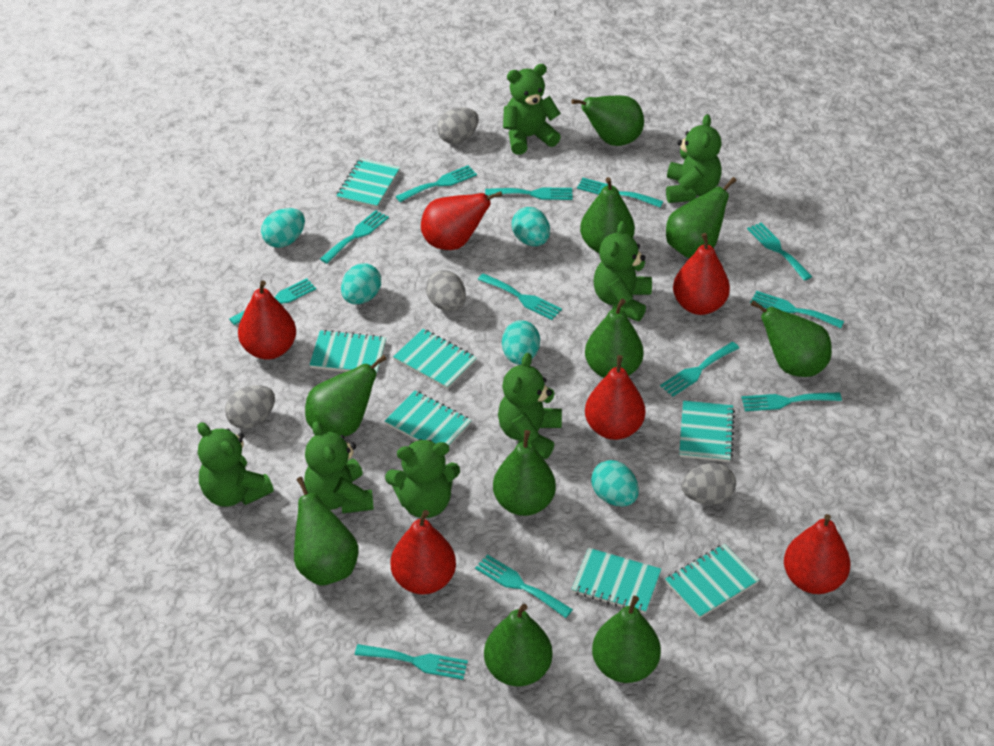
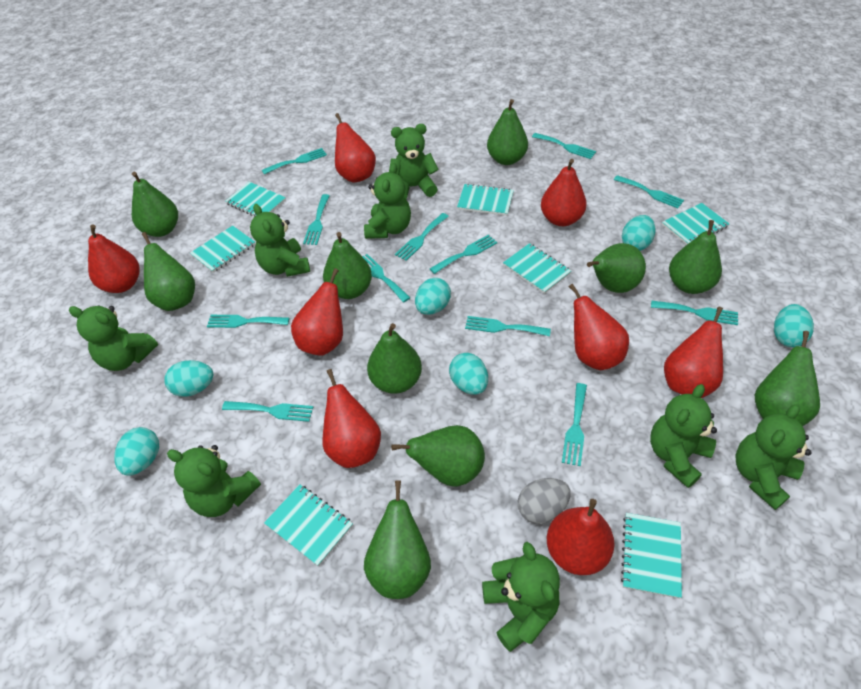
green teddy bear: [197,422,274,507] [304,421,374,514] [385,439,460,518] [498,353,562,459] [503,64,561,155] [593,221,652,322] [666,114,722,203] = 7 -> [69,306,158,371] [167,445,261,517] [250,204,310,277] [364,163,411,239] [389,124,439,199] [482,542,560,652] [650,384,717,488] [736,405,812,510] = 8
grey egg: [225,385,275,429] [426,270,466,312] [437,107,479,144] [681,463,736,505] = 4 -> [518,478,571,524] = 1
red pear: [238,280,296,360] [391,510,456,594] [421,191,502,250] [585,355,645,440] [673,233,730,315] [784,514,851,594] = 6 -> [88,224,140,293] [291,268,343,355] [322,369,381,468] [335,113,376,182] [541,159,587,226] [547,499,615,575] [569,284,629,370] [664,307,723,398] = 8
turquoise egg: [261,208,305,248] [341,263,381,304] [502,320,540,365] [512,207,550,246] [591,460,639,507] = 5 -> [114,427,159,475] [164,360,213,397] [415,278,451,315] [449,353,488,395] [622,215,655,251] [774,304,814,347] = 6

